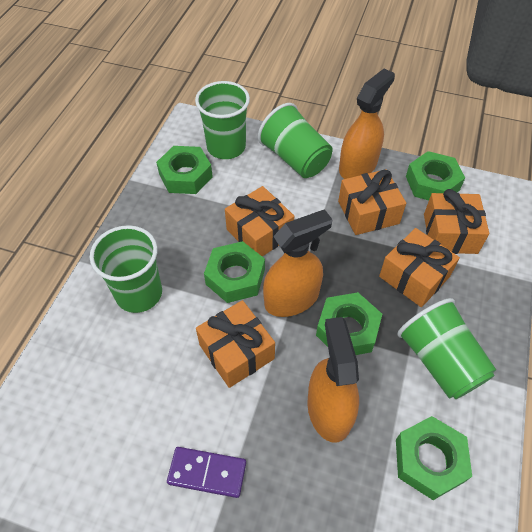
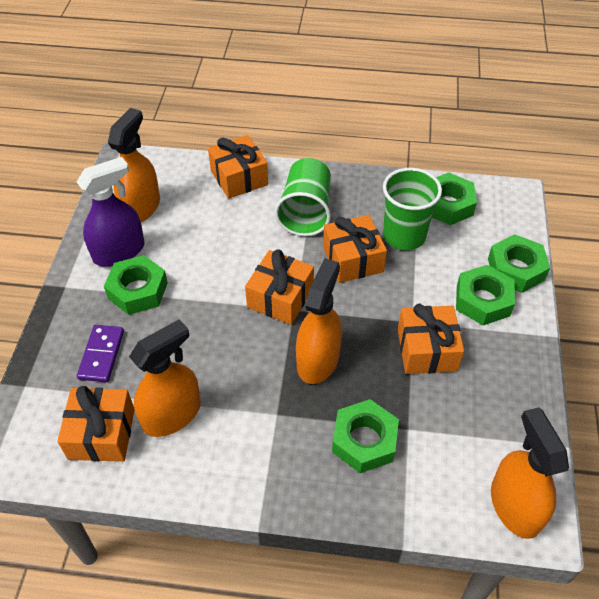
green cup: [90,225,162,313] [195,81,250,159] [258,103,333,178] [397,298,496,399] = 4 -> [275,158,331,236] [383,168,442,250] = 2
orange spray bottle: [263,209,333,317] [307,317,359,443] [339,68,395,179] = 3 -> [108,108,160,222] [129,319,201,437] [296,258,342,384] [491,407,569,539] = 4
purple spray bottle: none = 0 -> [77,157,144,267] = 1

